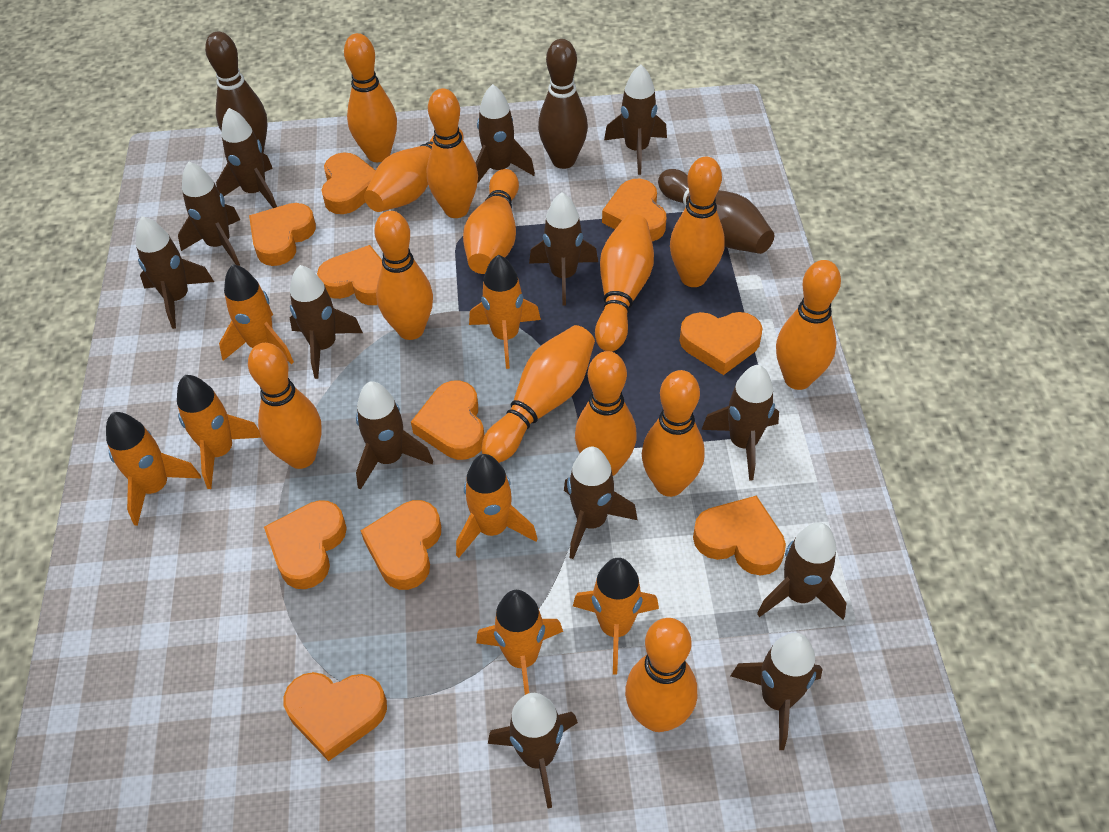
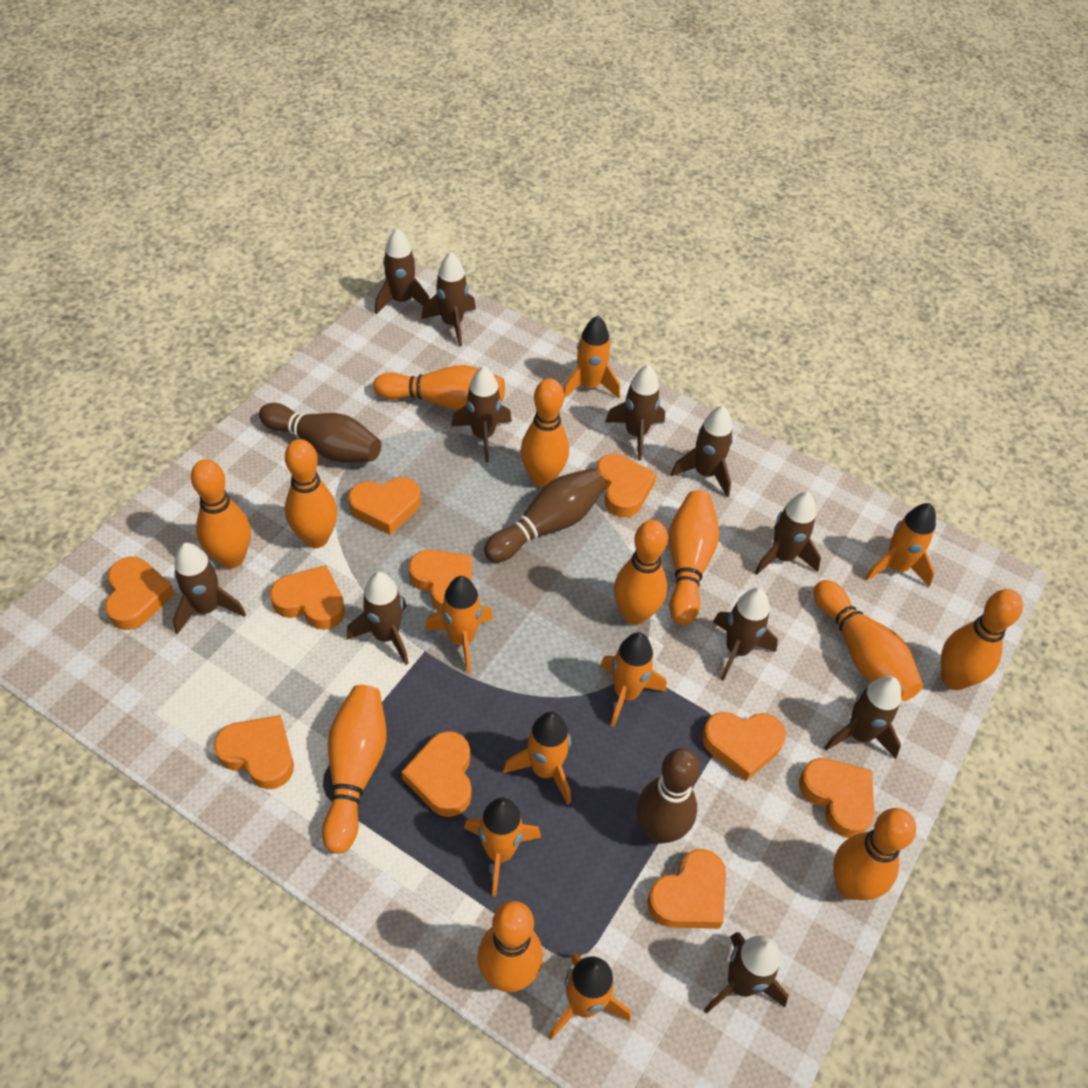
brown rocket: [136,216,214,329] [178,162,240,266] [216,108,277,208] [290,265,363,379] [356,381,433,490] [476,84,535,184] [488,693,578,808] [529,192,598,306] [564,447,637,559] [604,65,667,175] [701,365,779,481] [731,633,822,750] [757,522,847,619] = 13 -> [173,543,246,634] [346,572,409,665] [375,229,430,315] [421,252,476,346] [451,366,512,462] [605,365,665,460] [671,406,733,497] [704,932,789,1014] [713,588,778,681] [755,492,821,575] [824,676,901,759] = 11
orange bowling pin: [248,343,322,469] [344,33,397,162] [364,128,464,212] [374,211,433,340] [426,88,478,218] [463,169,519,274] [481,325,595,463] [575,351,637,476] [595,214,654,352] [625,618,697,732] [642,370,705,497] [670,157,725,287] [776,260,841,390] = 13 -> [191,459,251,569] [285,439,337,548] [322,685,386,854] [373,365,505,411] [477,901,543,992] [521,378,569,487] [614,520,668,625] [669,490,719,625] [813,580,923,701] [833,808,916,900] [941,589,1023,690] = 11

